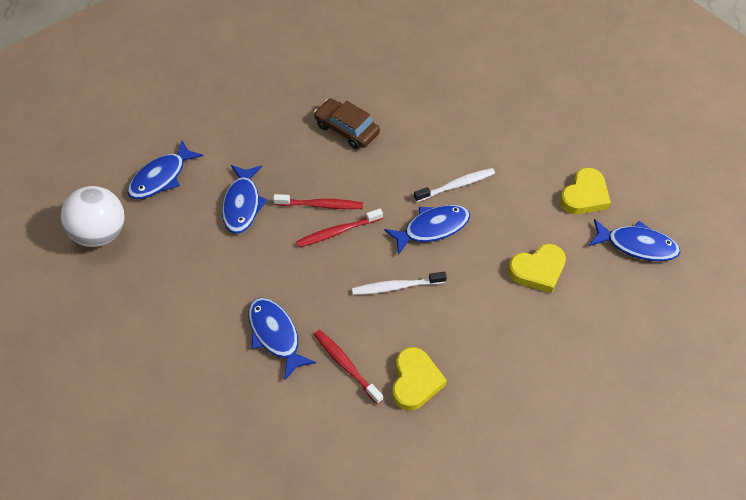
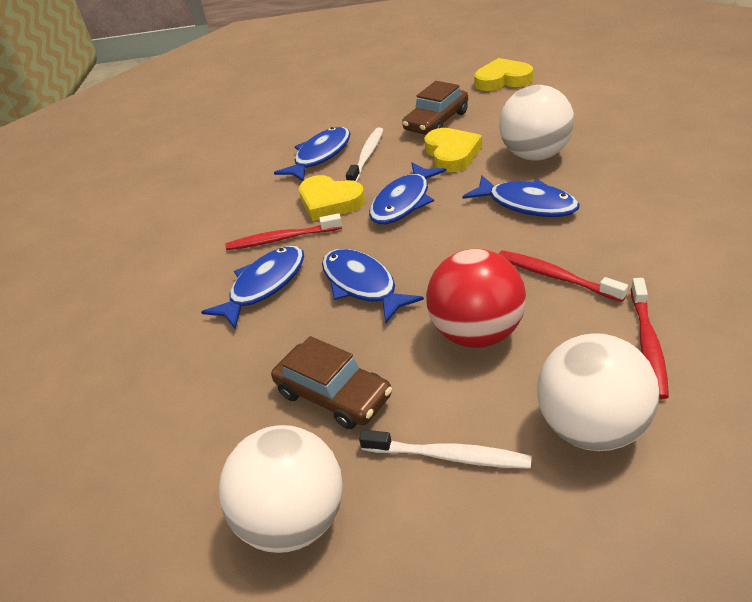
brown car: [314,98,380,149] = 1 -> [271,336,392,429] [402,81,468,135] = 2
red ball: none = 0 -> [426,249,526,348] = 1
white ball: [61,186,125,247] = 1 -> [219,425,343,553] [499,85,574,161] [537,333,659,451] = 3

